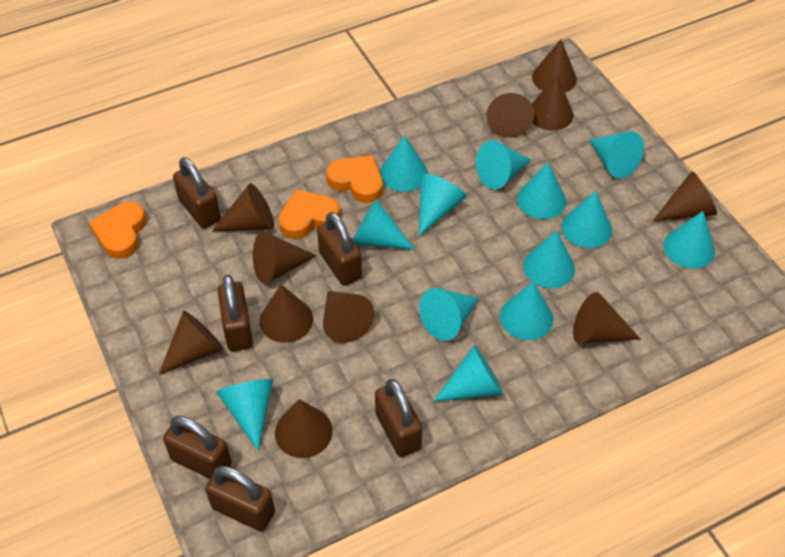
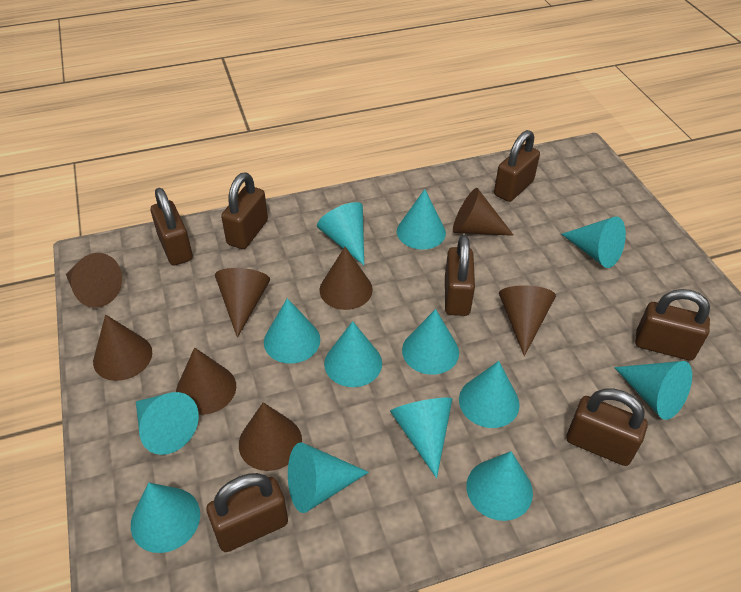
brown cone: [159,311,223,375] [212,183,274,231] [253,231,317,284] [260,284,313,343] [275,399,333,458] [323,291,374,343] [486,93,534,138] [532,39,577,92] [532,75,573,131] [573,292,641,344] [653,171,717,221] = 11 -> [66,253,122,308] [93,315,152,381] [176,347,236,415] [215,268,270,338] [239,402,302,471] [319,247,373,310] [453,188,514,236] [499,285,556,356] = 8
brown padlock: [163,416,232,479] [173,157,221,229] [205,466,275,532] [217,275,253,351] [317,212,362,286] [375,379,423,457] = 6 -> [151,188,193,266] [207,473,288,552] [221,172,268,249] [445,235,475,316] [494,130,540,202] [566,389,648,466] [635,289,710,360] = 7
orange heart: [89,202,146,259] [278,189,340,239] [326,155,383,203] = 3 -> none = 0

